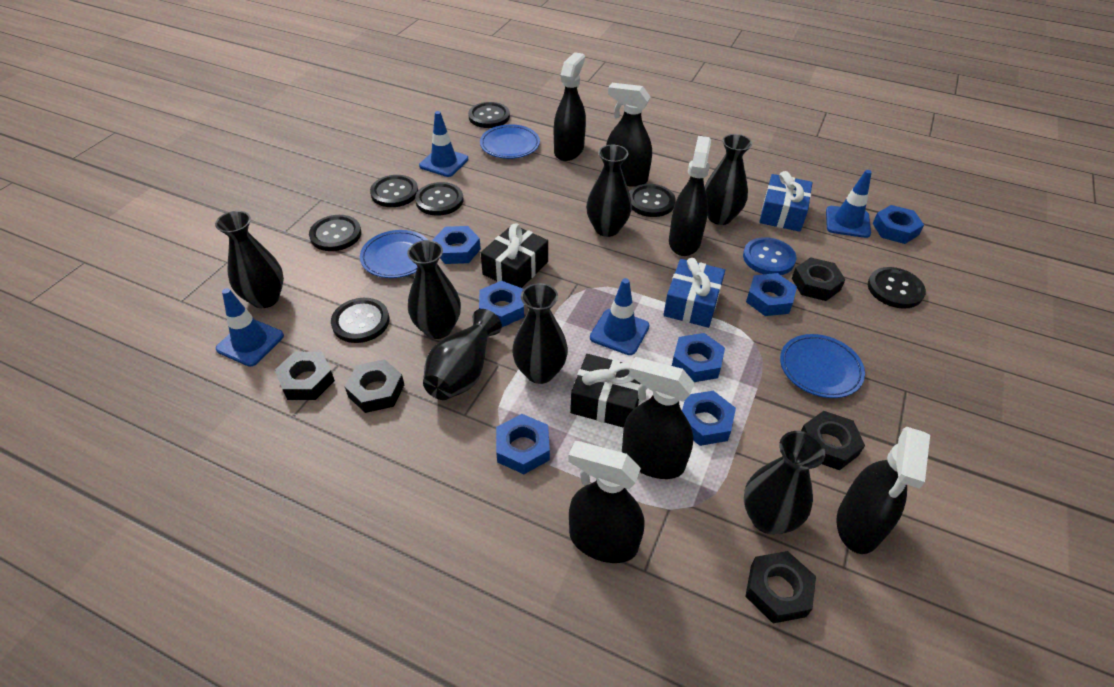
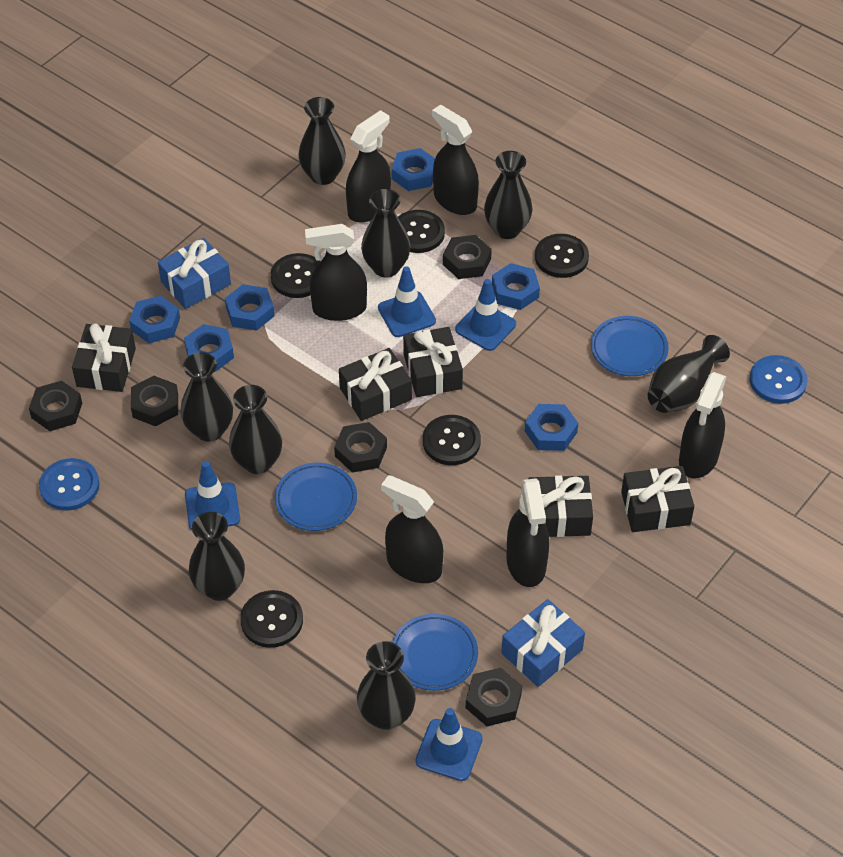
black button: [309,215,361,251] [331,298,389,343] [370,175,418,207] [415,182,463,216] [468,102,510,128] [629,184,676,217] [868,267,926,309] = 7 -> [240,590,303,648] [271,253,320,298] [398,210,445,253] [423,415,481,465] [535,234,589,278] = 5
black gift: [481,224,548,288] [570,354,641,428] = 2 -> [72,323,136,392] [339,348,412,421] [403,327,463,397] [528,475,593,537] [621,466,694,532] = 5
black vase: [215,211,284,308] [407,240,461,339] [423,309,502,400] [512,283,568,384] [586,145,632,237] [705,134,752,225] [744,431,825,534] = 7 -> [180,352,233,442] [189,512,245,601] [229,385,282,474] [298,97,346,185] [357,641,416,730] [361,189,410,277] [484,151,533,239] [648,335,730,413] = 8
blue button: [743,237,796,275] = 1 -> [39,458,99,511] [750,355,808,404] = 2
blue nut: [432,226,481,264] [479,281,524,327] [496,414,550,474] [672,333,725,382] [682,391,736,446] [746,273,797,316] [872,205,924,244] = 7 -> [129,296,180,343] [184,324,234,372] [225,284,275,331] [391,148,435,191] [492,263,540,310] [525,404,578,451] = 6

